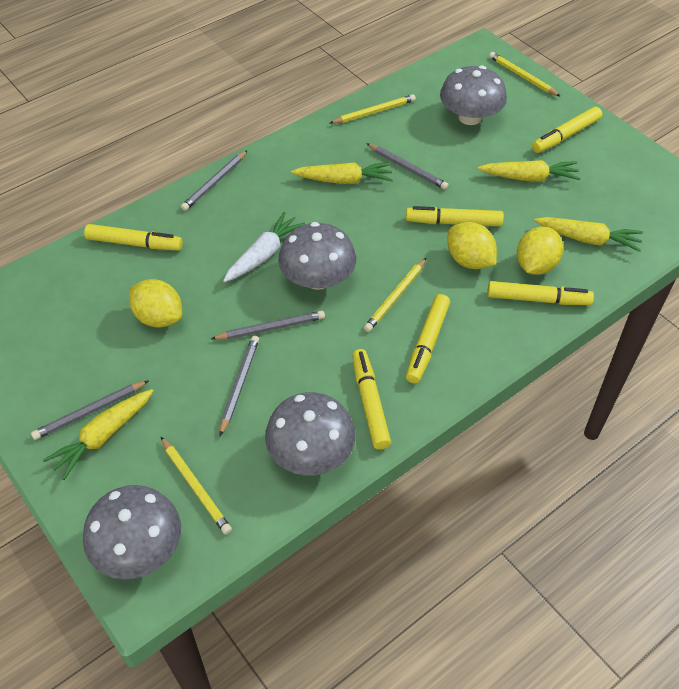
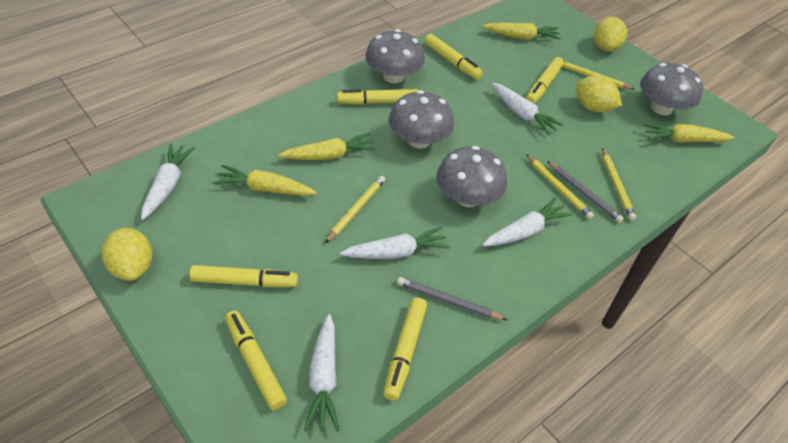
grey pencil: [31,380,149,440] [181,150,248,211] [211,311,325,340] [220,336,259,436] [366,143,449,190] = 5 -> [397,277,507,320] [547,161,624,223] = 2
white carrot: [223,212,305,282] = 1 -> [141,144,195,220] [304,314,339,432] [340,227,450,259] [483,198,573,246] [492,83,563,135] = 5

